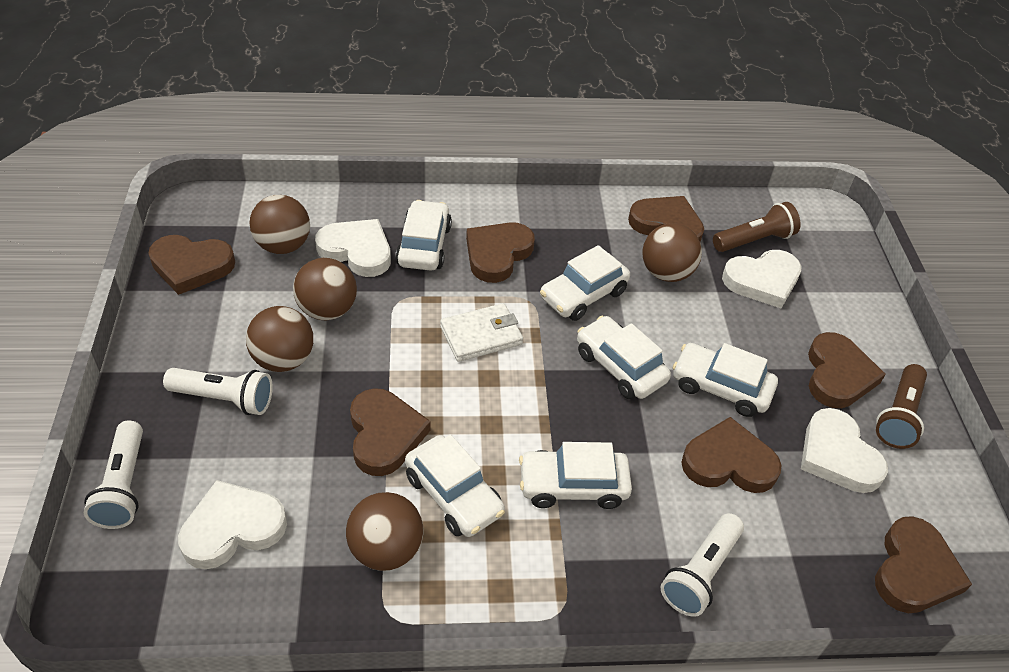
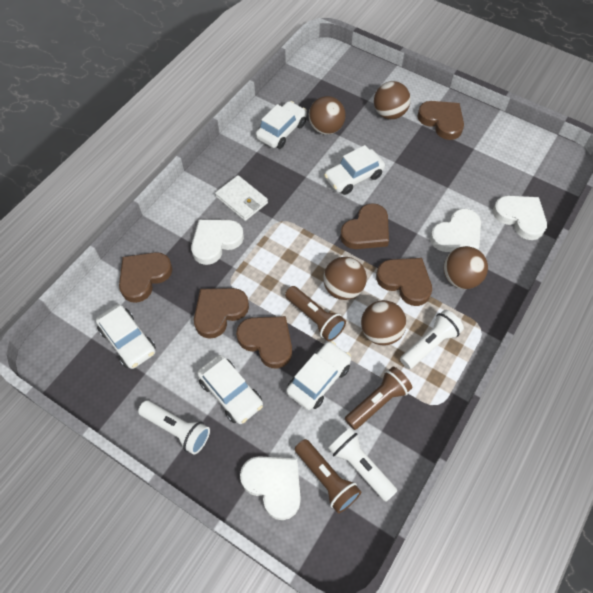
brown flashlight: [713,202,800,252] [876,364,927,449] = 2 -> [285,286,346,342] [295,439,361,513] [345,367,412,430] = 3
brown heart: [148,235,235,295] [350,388,430,476] [466,222,535,283] [628,196,704,242] [681,417,782,493] [808,332,886,408] [875,516,972,613] = 7 -> [119,252,172,303] [194,288,249,339] [236,316,292,369] [340,203,389,249] [376,258,432,306] [417,101,464,140] = 6
white car: [395,200,452,270] [405,434,505,537] [519,442,632,509] [540,245,630,321] [577,316,671,399] [673,343,778,417] = 6 -> [96,304,156,369] [197,355,263,424] [256,101,307,149] [286,341,351,410] [324,145,385,195] = 5

